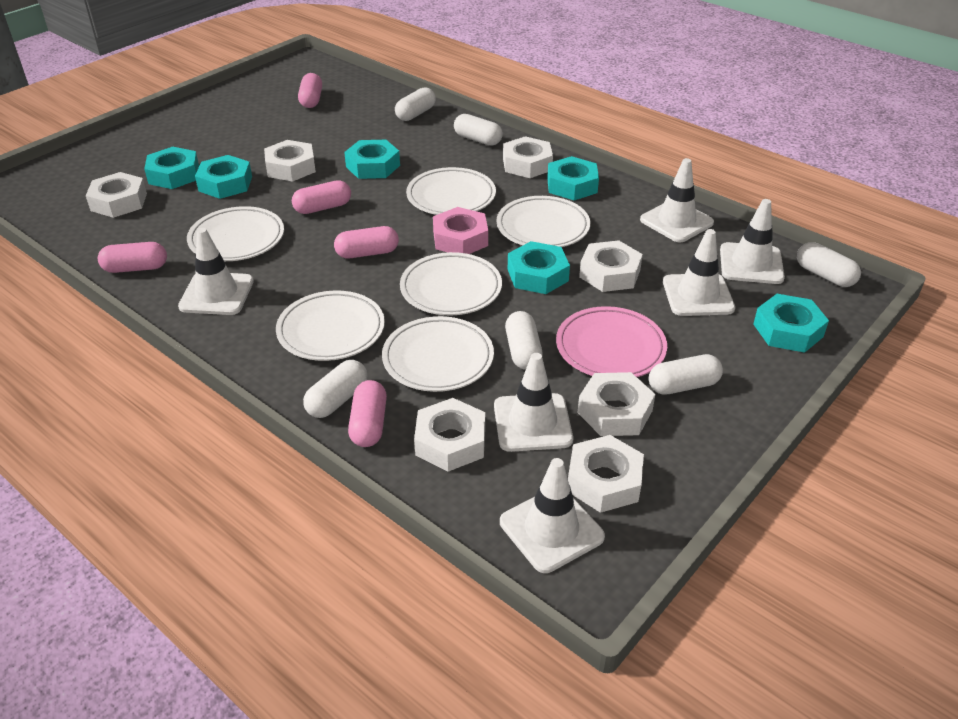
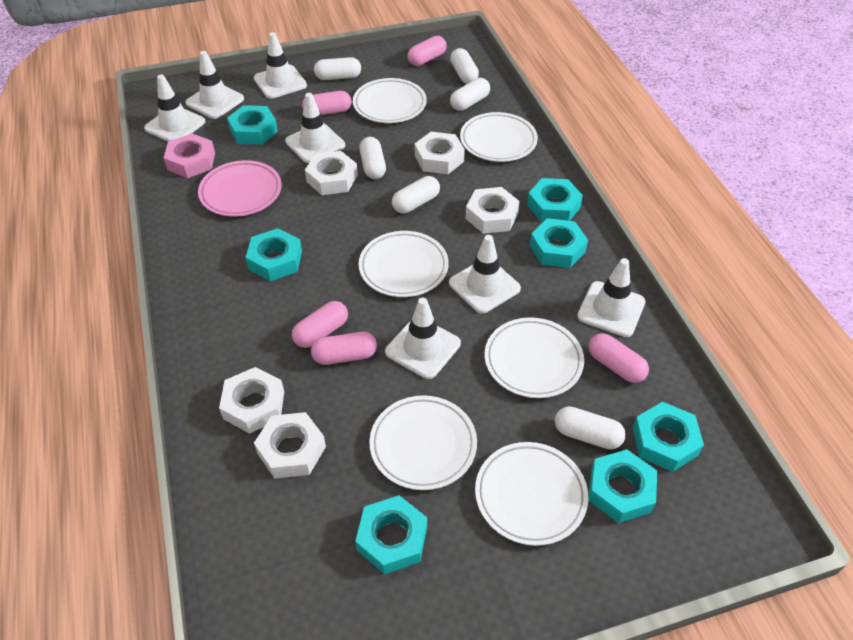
turquoise nut: [144,147,199,189] [195,155,252,199] [344,140,400,179] [508,241,570,294] [547,156,599,200] [753,294,829,353] = 6 -> [227,105,278,145] [246,228,302,281] [355,495,427,574] [527,178,583,222] [530,218,588,268] [588,449,657,523] [633,402,704,472] = 7
white nut: [86,172,147,218] [264,140,316,182] [414,398,485,472] [503,136,553,178] [568,435,644,513] [578,372,655,436] [579,240,643,292] = 7 -> [219,367,284,434] [254,412,326,479] [305,151,358,195] [415,132,465,174] [465,187,520,234] = 5
white traffic cone: [178,228,254,315] [494,353,573,452] [500,458,605,573] [640,158,714,242] [663,229,735,316] [720,199,785,284] = 6 -> [144,75,205,142] [185,51,244,119] [254,32,307,99] [285,93,345,163] [385,298,461,379] [449,235,521,314] [577,258,646,337] = 7

